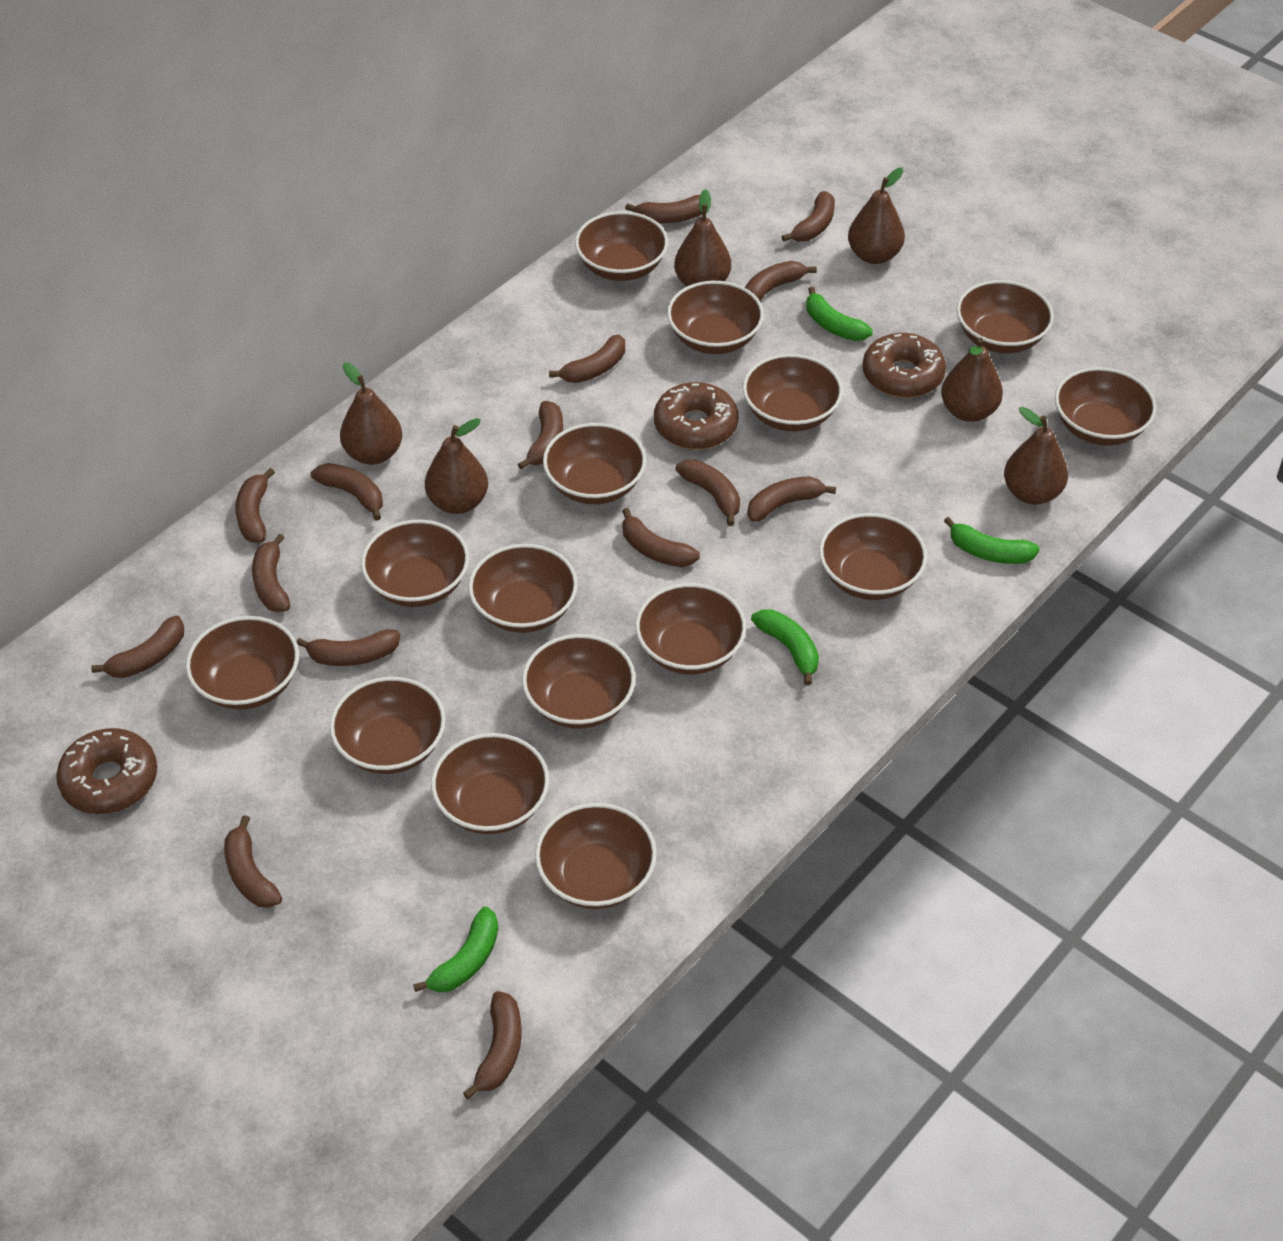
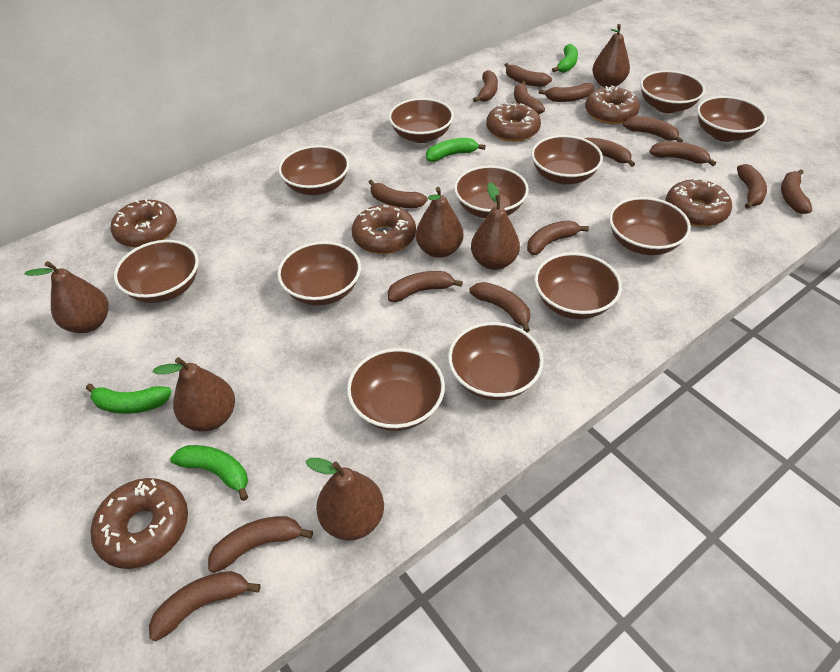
brown bowl: [186,616,299,710] [330,677,446,774] [361,519,469,607] [431,733,549,834] [468,544,578,633] [522,634,636,729] [535,803,657,909] [543,423,646,504] [575,211,668,281] [635,583,746,674] [667,281,764,354] [743,354,843,431] [819,513,927,600] [956,280,1054,353] [1055,367,1157,446] = 15 -> [114,240,199,303] [277,241,361,306] [278,145,349,195] [347,348,445,431] [389,98,454,143] [448,322,544,400] [454,166,529,218] [531,135,603,184] [534,252,622,319] [609,197,691,255] [640,70,705,113] [697,96,767,142] = 12
brown donut: [56,728,157,814] [654,382,738,449] [863,333,946,398] = 3 -> [91,478,188,569] [111,199,177,248] [352,205,416,254] [486,103,541,142] [585,85,640,124] [666,178,732,227] = 6

